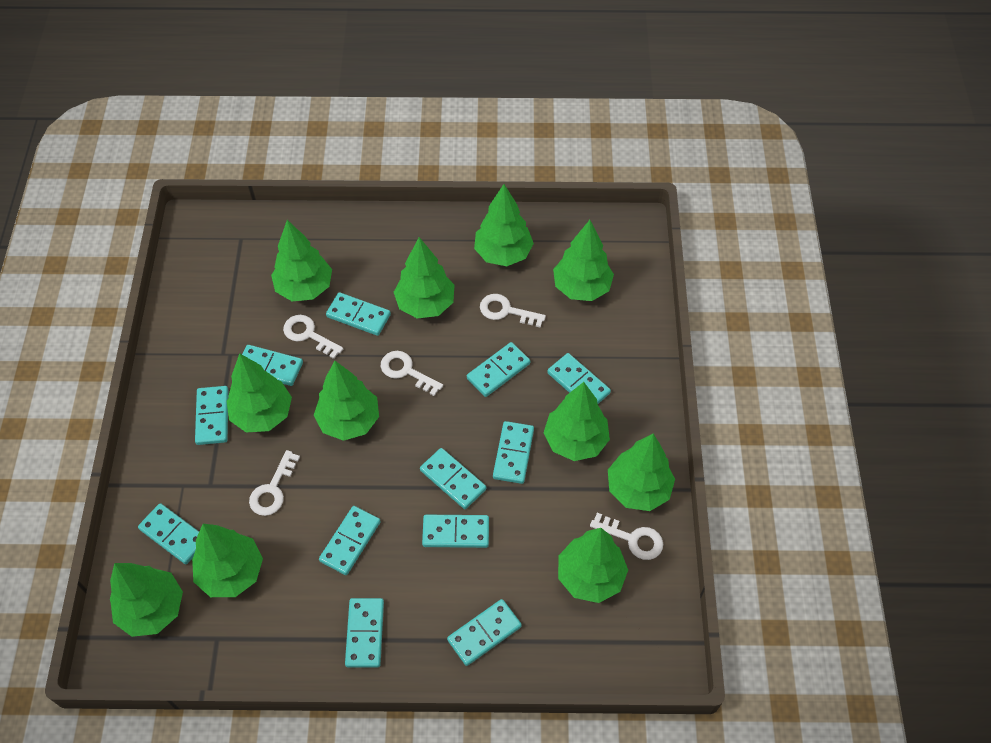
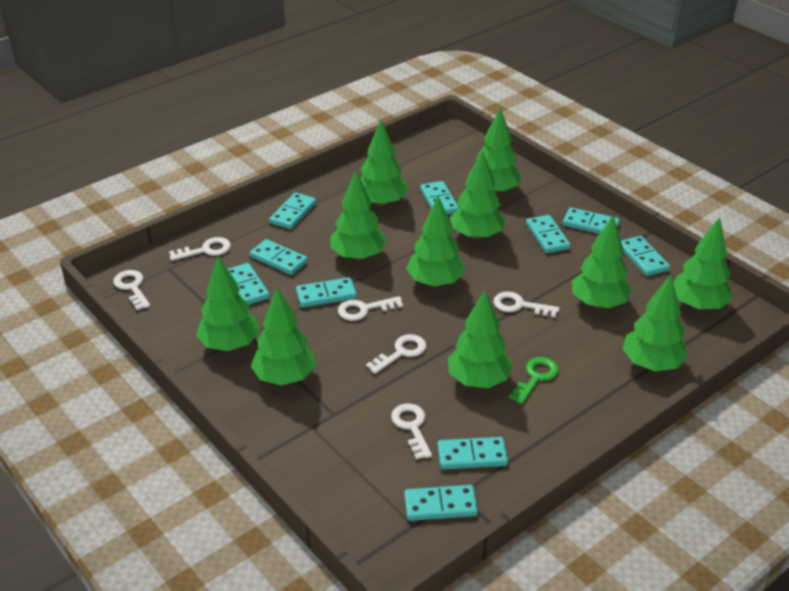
green key: none = 0 -> [509,357,559,404] = 1
turquoise domino: [138,503,199,564] [195,386,229,445] [242,345,303,386] [319,506,381,575] [326,292,391,336] [345,598,384,668] [420,448,486,509] [422,515,489,548] [447,599,522,666] [467,342,530,397] [493,421,534,484] [547,353,611,404] = 12 -> [228,263,270,305] [250,239,308,275] [269,193,316,229] [296,277,357,308] [404,485,478,521] [420,181,459,215] [437,437,508,470] [526,215,570,253] [562,207,620,234] [621,236,670,276] = 10
white key: [249,450,300,516] [283,315,343,359] [381,351,443,396] [480,294,546,328] [590,513,663,560] = 5 -> [113,270,151,310] [169,237,231,261] [338,296,403,321] [366,334,427,374] [391,403,432,460] [494,291,559,318] = 6

